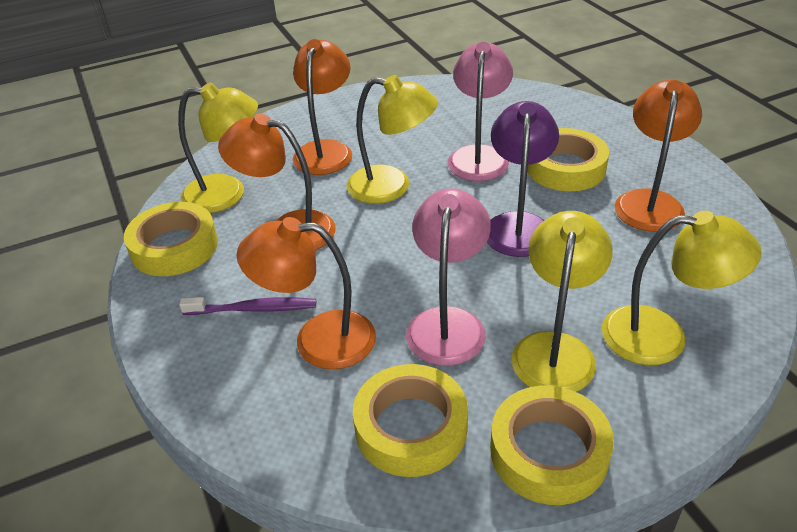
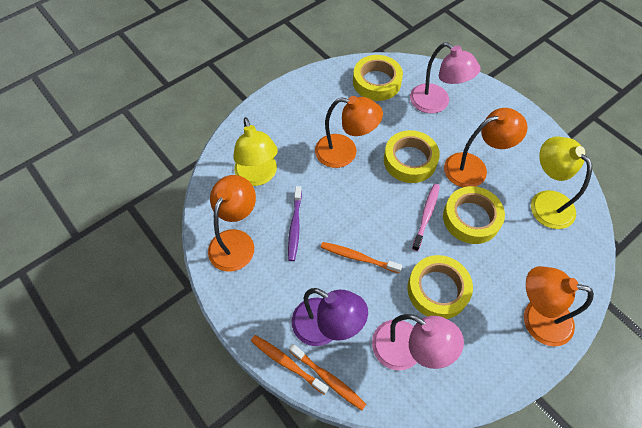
orange toothbrush: none = 0 -> [251,335,329,395] [289,344,366,410] [321,242,402,273] = 3
pink toothbrush: none = 0 -> [412,184,440,251] = 1
yellow lamp: [178,82,258,213] [346,75,438,204] [512,211,613,392] [602,211,762,365] = 4 -> [233,117,278,186] [531,136,592,229] = 2

